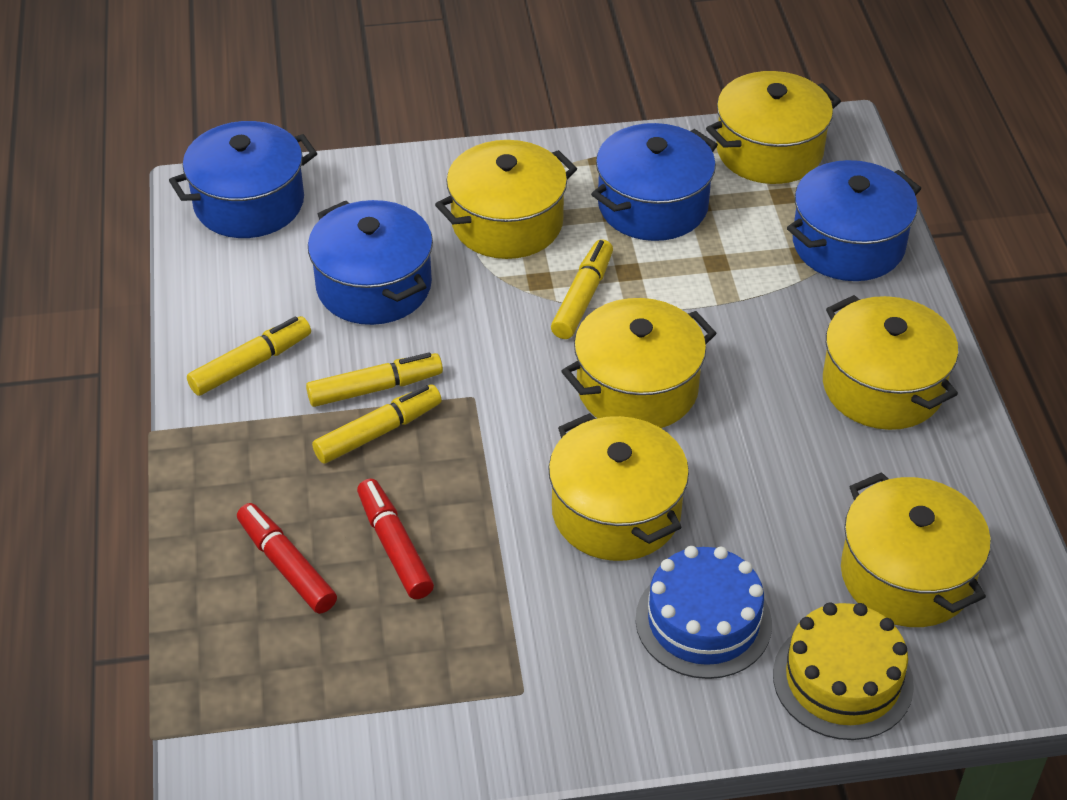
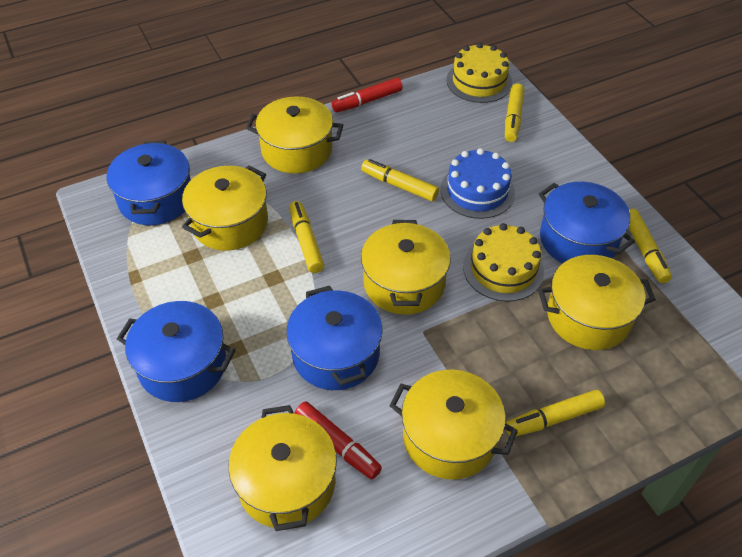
yellow cake: [773,603,914,740] = 1 -> [446,43,512,103] [463,223,544,302] = 2
yellow marker: [187,316,311,396] [306,352,443,407] [312,385,442,464] [551,239,613,339] = 4 -> [289,201,324,273] [361,159,439,201] [505,83,525,142] [506,390,605,436] [629,209,672,283] = 5

